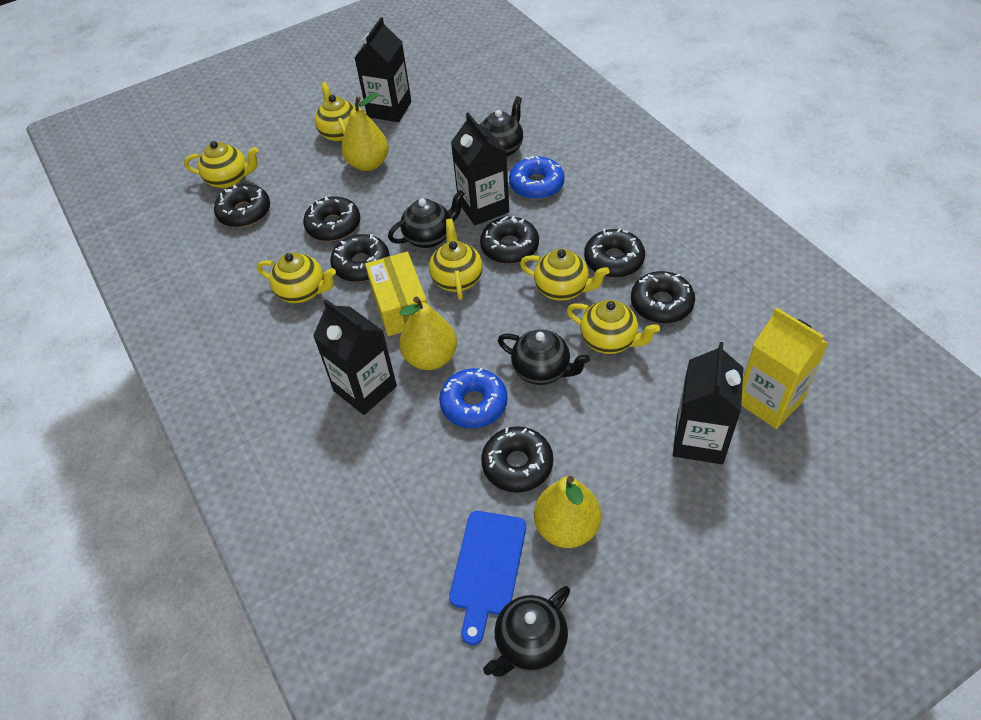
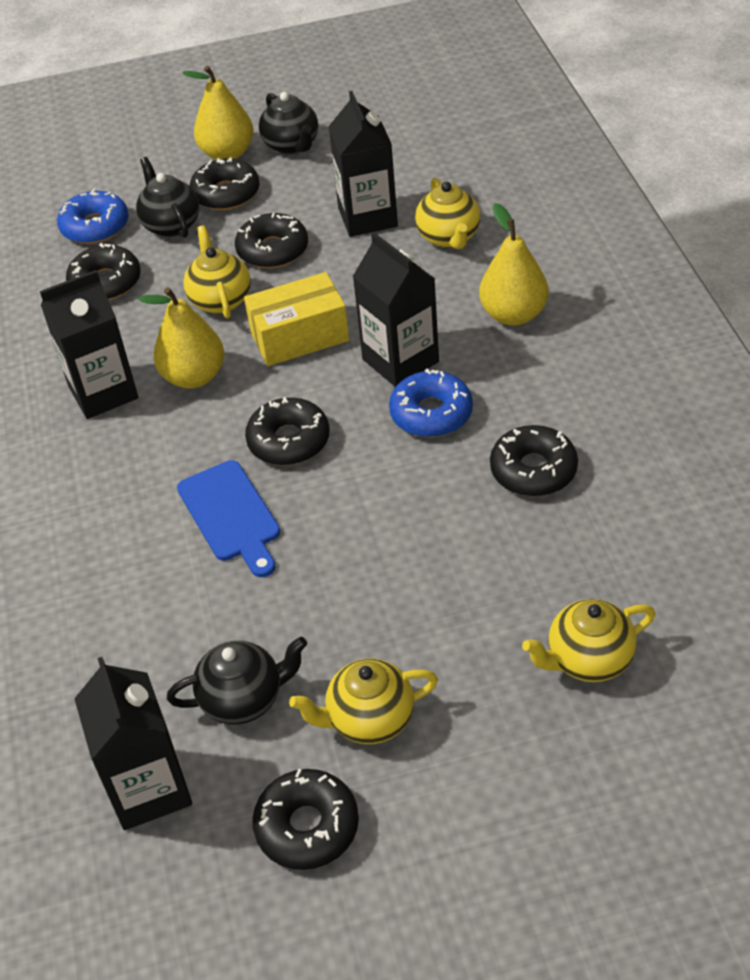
black donut: [214,184,270,227] [303,196,360,241] [330,234,390,282] [480,216,539,264] [481,426,553,493] [584,229,645,278] [631,271,695,323] = 7 -> [66,243,141,300] [189,157,260,210] [235,213,308,268] [245,397,330,465] [252,769,359,870] [490,425,578,496] = 6
black teapot: [388,190,465,248] [480,96,523,157] [483,586,570,677] [498,329,590,385] = 4 -> [136,157,200,238] [167,637,307,724] [259,92,318,155] = 3
yellow carton: [741,307,828,429] = 1 -> none = 0
yellow teapot: [184,141,259,189] [257,252,336,303] [315,82,355,142] [429,219,483,300] [520,249,609,301] [567,300,660,354] = 6 -> [183,225,251,319] [289,659,438,744] [415,177,480,249] [522,599,655,682] = 4

